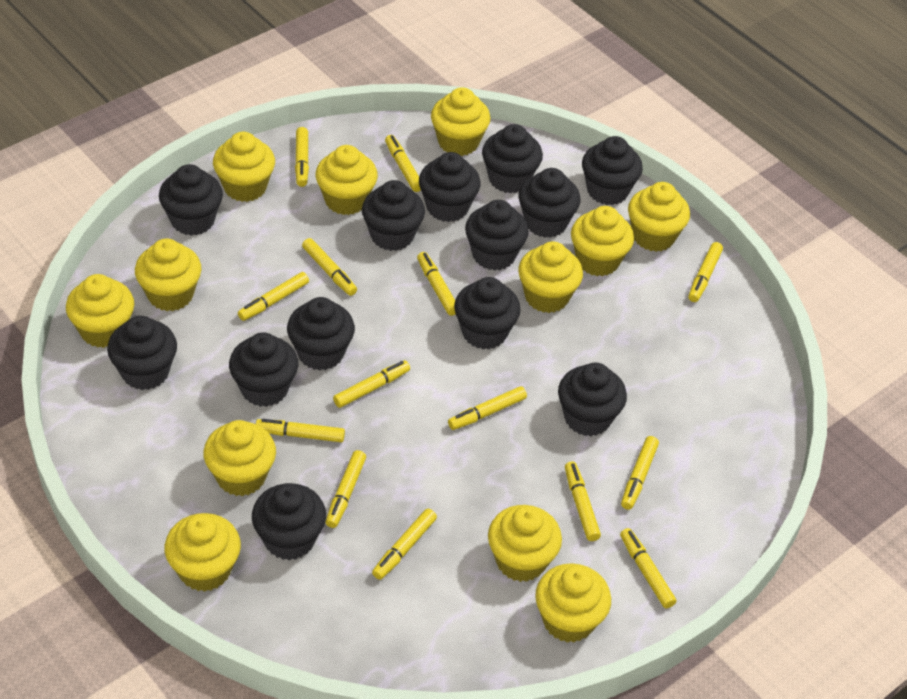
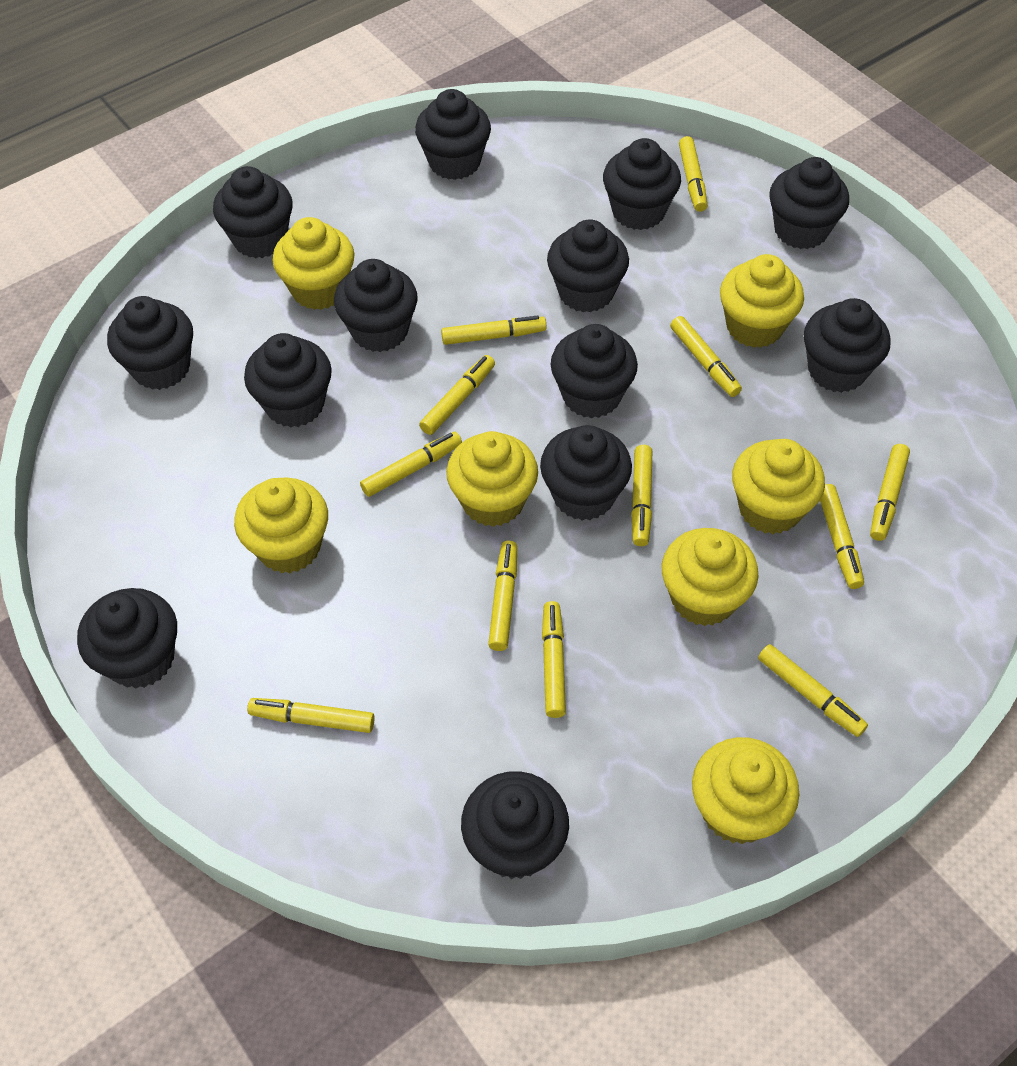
yellow cupcake: [66,274,134,348] [135,238,202,311] [164,513,241,592] [203,420,276,496] [213,132,275,202] [315,145,378,215] [431,87,491,156] [488,505,562,582] [518,241,583,313] [535,563,611,643] [571,206,634,276] [628,182,690,252] = 12 -> [234,477,328,573] [272,217,355,310] [446,431,538,527] [662,528,758,626] [692,737,799,844] [720,254,804,348] [732,439,825,534] = 7
yellow marker: [238,272,309,321] [256,419,345,442] [295,127,309,187] [302,238,357,296] [325,450,366,528] [333,360,410,408] [372,509,437,580] [385,135,421,192] [417,252,455,316] [448,386,527,430] [565,461,601,541] [620,528,677,608] [621,436,659,510] [688,242,723,302] = 14 -> [247,698,375,733] [360,432,462,497] [419,355,495,435] [441,315,546,345] [488,541,517,651] [542,601,566,718] [631,445,652,546] [670,316,742,397] [679,136,707,212] [758,644,868,737] [820,484,864,589] [870,444,910,541] = 12

